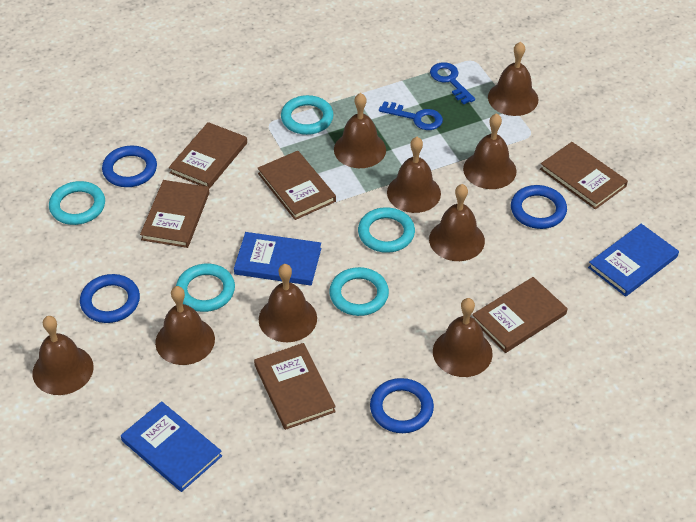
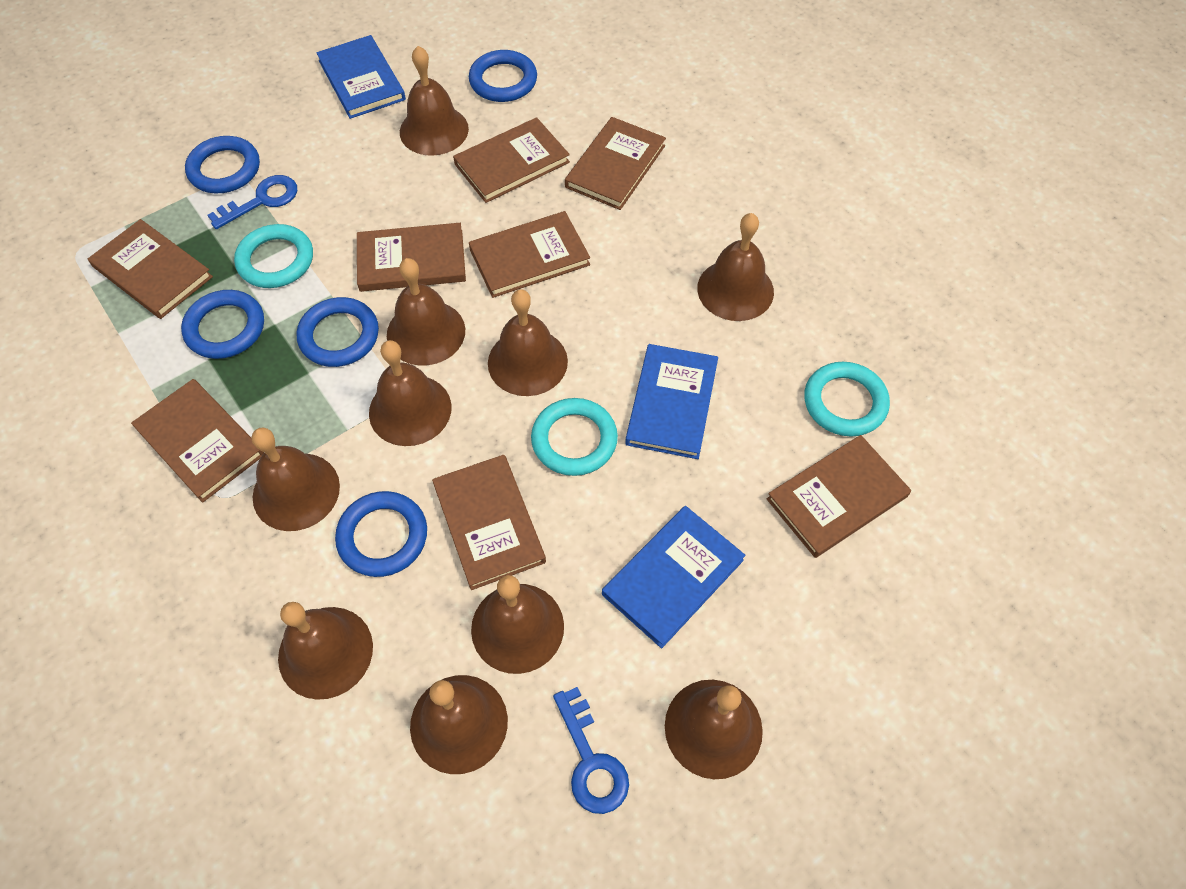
blue ring: [80,274,140,323] [102,146,157,187] [370,378,434,433] [511,185,567,229] = 4 -> [181,290,264,359] [185,136,260,193] [297,297,379,367] [335,491,427,577] [469,50,537,102] = 5
brown bell: [33,316,94,395] [155,286,215,365] [259,264,317,342] [334,93,386,168] [387,137,441,213] [429,184,485,261] [433,298,493,377] [463,113,517,189] [488,42,538,116] = 9 -> [252,427,340,531] [278,602,373,700] [369,340,451,446] [387,258,465,366] [400,46,469,156] [410,675,508,774] [471,575,564,674] [488,289,568,396] [665,680,763,779] [697,213,774,321] = 10
brown book: [140,180,209,248] [169,122,247,189] [254,343,336,430] [258,151,336,220] [472,277,567,353] [540,142,628,209] = 6 -> [88,219,213,319] [131,379,264,503] [357,223,466,292] [432,455,546,590] [453,117,570,203] [469,211,590,298] [565,117,666,210] [767,435,911,558] = 8
turquoise ring: [49,181,105,225] [176,264,235,312] [281,95,333,135] [329,267,389,316] [358,207,415,253] = 5 -> [234,224,313,288] [531,398,618,476] [804,362,890,436] = 3

